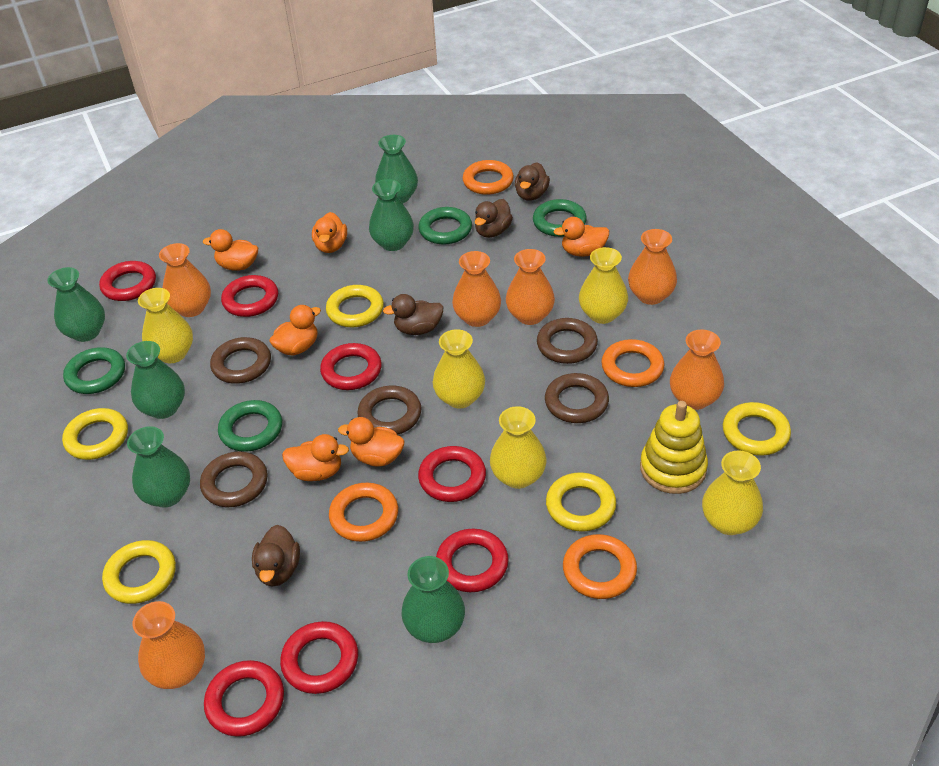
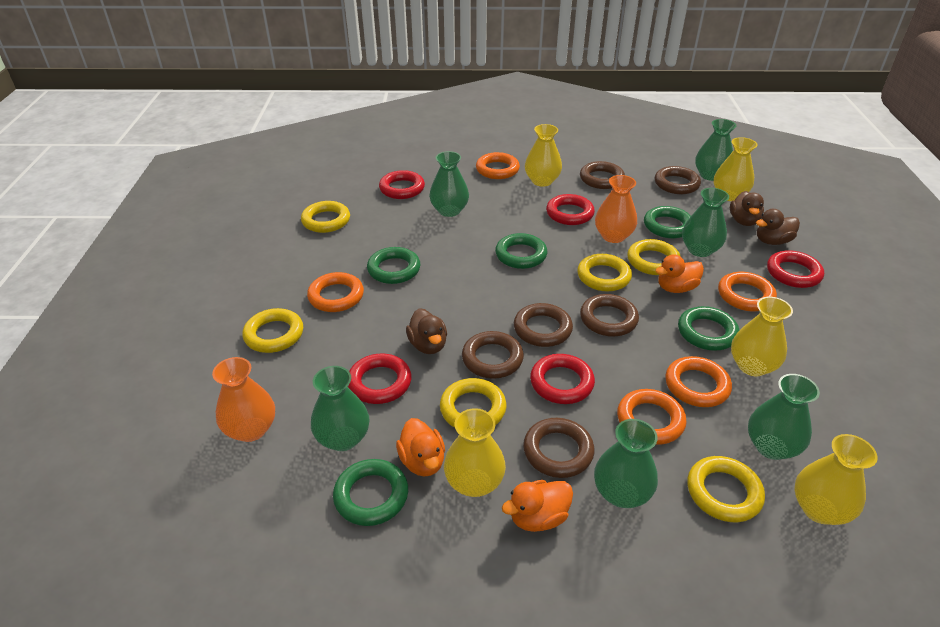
brown duck: [252,525,300,587] [383,294,443,335] [475,199,513,238] [515,162,550,201] = 4 -> [406,308,447,354] [730,191,764,226] [756,209,800,245] = 3
brown ring: [200,452,268,507] [210,337,271,384] [357,386,422,435] [537,318,598,364] [545,373,609,423] = 5 -> [462,331,524,379] [514,303,573,347] [523,418,594,478] [580,161,625,189] [580,294,639,337] [655,166,701,194] = 6
green ring: [63,347,125,394] [218,400,282,452] [419,207,472,245] [533,199,587,237] = 4 -> [333,459,408,526] [367,247,420,284] [495,233,547,269] [644,206,691,238] [678,306,739,351] = 5
orange duck: [203,229,258,271] [269,305,321,356] [282,434,349,481] [312,212,347,253] [338,417,405,467] [554,217,609,257] = 6 -> [396,418,445,477] [502,480,573,532] [655,254,704,293] = 3
orange ring: [329,483,398,542] [463,160,514,195] [563,534,637,599] [601,339,664,387] = 4 -> [307,272,364,312] [476,152,520,179] [617,389,687,445] [665,356,732,407] [718,272,777,311] = 5
orange vase: [133,601,205,689] [159,243,211,317] [452,251,501,327] [506,249,555,325] [628,229,677,305] [670,329,724,410] = 6 -> [212,357,275,442] [595,175,637,243] = 2
red ring: [99,261,156,301] [204,660,284,737] [221,275,278,317] [280,621,358,694] [320,343,382,390] [418,446,486,502] [436,529,509,592] = 7 -> [348,354,411,404] [379,170,425,199] [530,354,595,404] [546,194,595,225] [767,250,824,288] = 5
yellow ring: [62,408,128,460] [102,540,176,604] [326,285,384,327] [546,473,616,531] [723,402,791,456] = 5 -> [242,308,303,353] [301,201,350,233] [440,378,506,428] [577,254,632,291] [627,239,681,275] [687,456,765,522] = 6
yellow stacking toy: [640,401,708,494] = 1 -> none = 0

